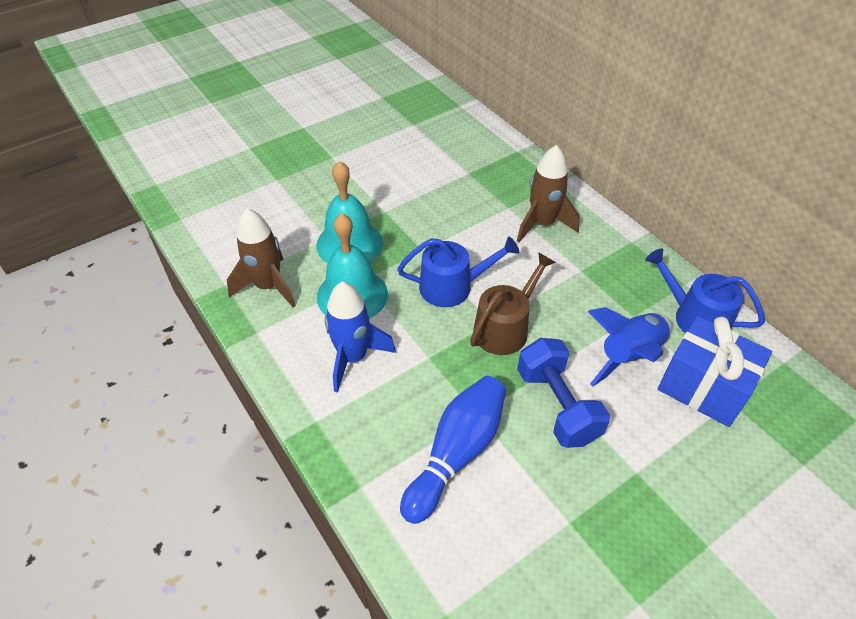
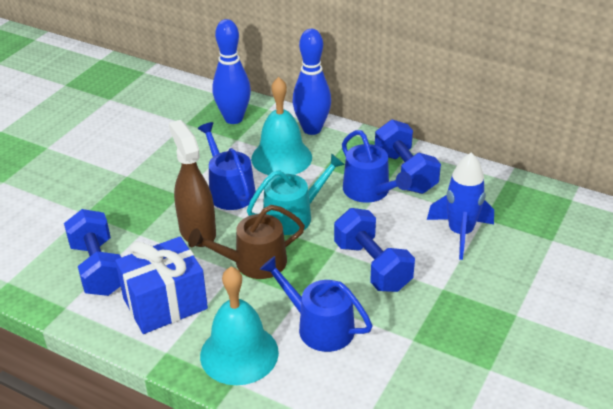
blue bowling pin: [400,376,506,524] = 1 -> [213,19,251,124] [292,29,331,135] = 2
blue dumbbell: [517,338,610,448] = 1 -> [64,209,121,296] [334,208,415,292] [375,120,441,194] = 3
blue rocket: [325,281,396,393] [588,307,672,386] = 2 -> [427,152,494,260] = 1
blue watering can: [397,237,519,307] [645,248,765,333] = 2 -> [198,122,256,210] [260,256,372,352] [342,130,412,203] = 3
brown rocket: [227,208,296,308] [517,145,580,242] = 2 -> none = 0
brown spray bottle: none = 0 -> [169,120,216,247] = 1
turquoise watering can: none = 0 -> [247,153,345,235] = 1

